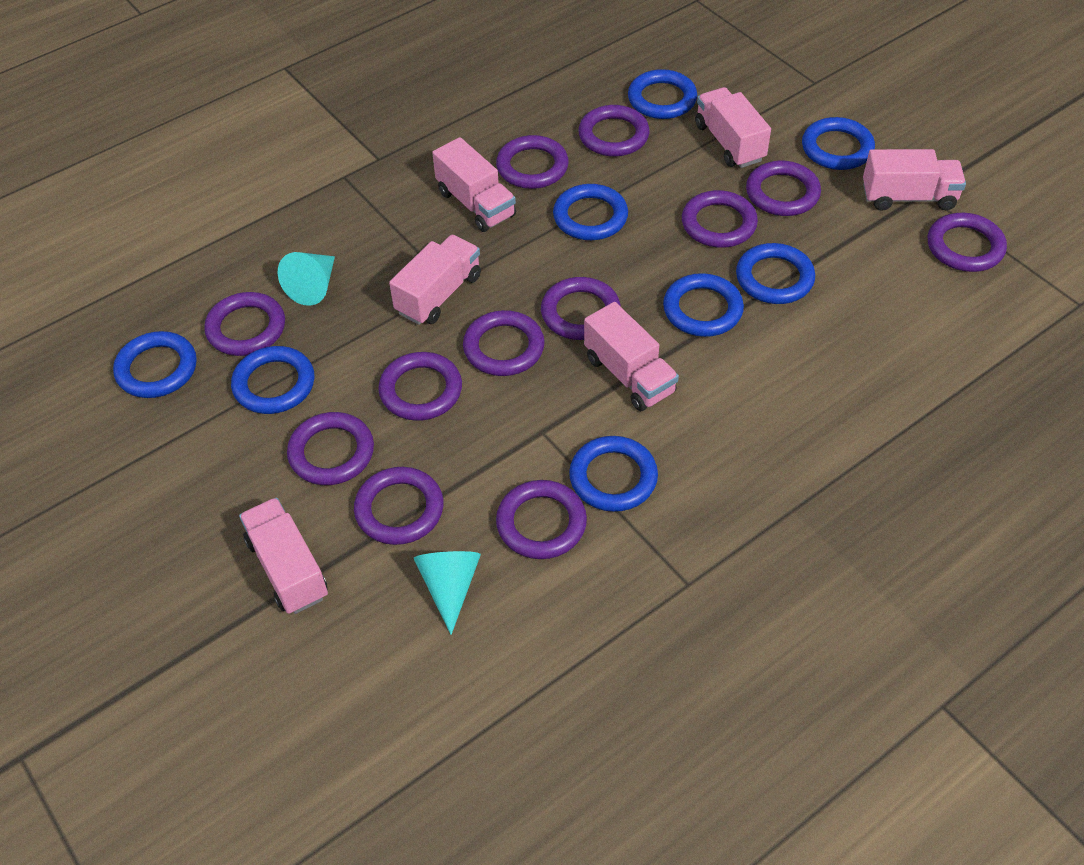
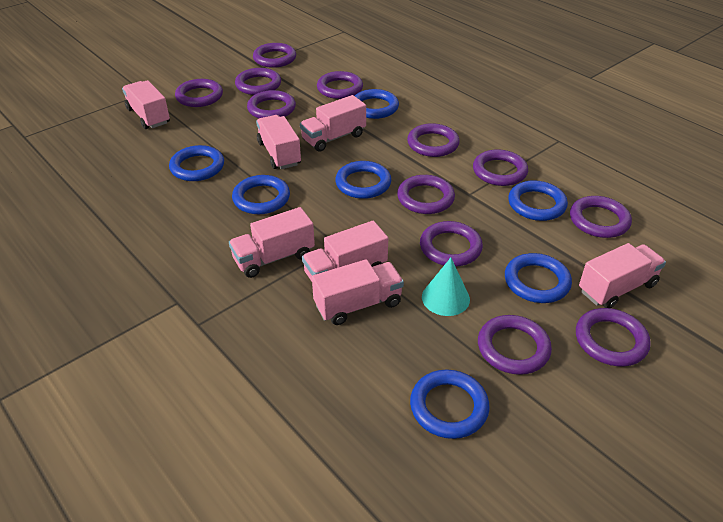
blue ring: [113,331,197,398] [231,346,315,414] [553,184,628,240] [569,436,658,512] [628,69,697,119] [663,273,744,337] [736,243,815,304] [802,117,875,170] = 8 -> [169,145,224,181] [232,175,290,214] [335,161,391,199] [355,89,399,119] [410,370,490,439] [505,253,572,303] [508,180,568,221] = 7
pink truck: [239,498,328,614] [389,235,481,325] [432,137,516,232] [584,302,679,411] [695,87,771,168] [863,149,966,210] = 6 -> [122,80,170,129] [229,207,315,278] [256,115,301,169] [300,95,366,152] [302,221,388,281] [312,259,404,325] [579,243,666,308] = 7
turquoise cone: [278,252,335,306] [413,551,481,635] = 2 -> [422,258,470,316] = 1

